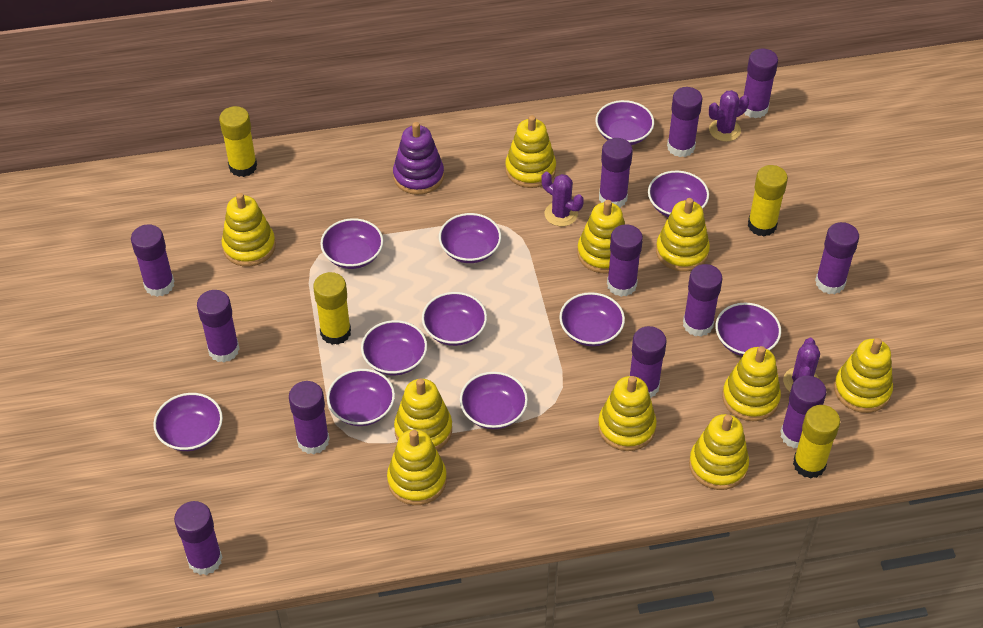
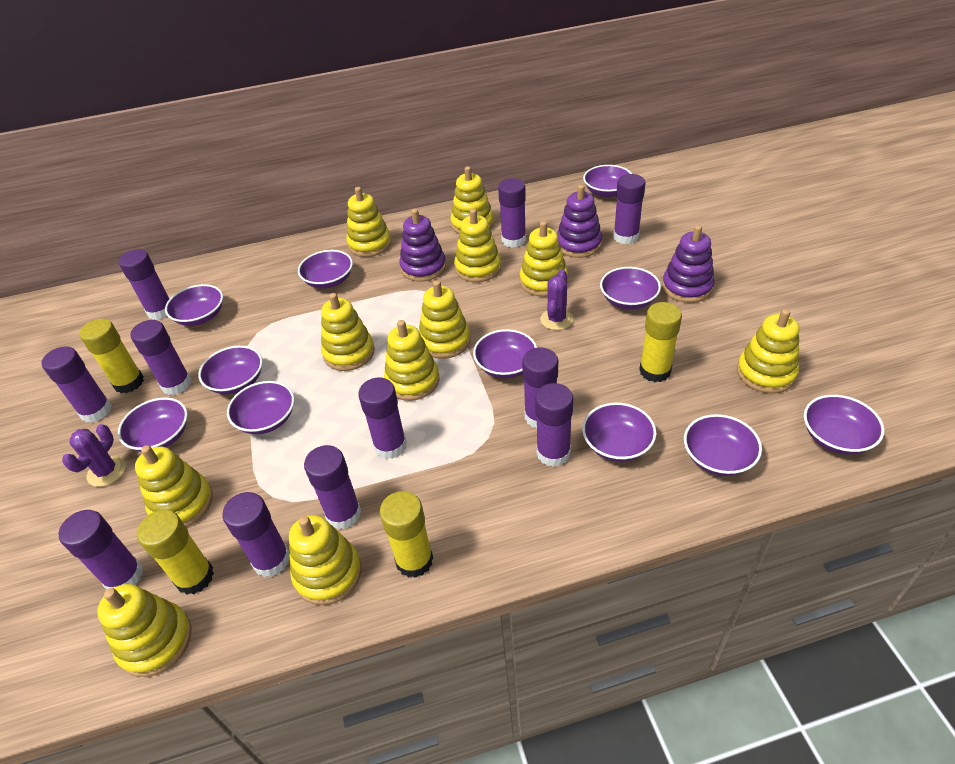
purple cactus: [542,172,584,226] [709,90,749,142] [783,338,820,392] = 3 -> [62,424,126,487] [540,270,573,330] = 2
purple glue stick: [131,224,174,297] [174,501,222,575] [197,290,240,363] [289,381,330,454] [599,138,633,208] [607,224,643,297] [629,326,667,399] [667,87,703,157] [683,264,722,337] [744,49,778,118] [780,376,826,449] [815,222,859,294] = 12 -> [41,346,112,423] [59,510,143,589] [119,249,169,320] [131,320,191,395] [222,492,290,577] [304,445,361,529] [358,378,407,459] [498,178,526,248] [522,348,558,428] [535,383,573,467] [613,174,645,245] = 11
purple stacking toy: [393,122,444,195] = 1 -> [399,209,446,282] [557,185,602,258] [662,225,715,303] = 3
yellow stacking toy: [221,193,276,267] [387,429,447,505] [394,378,452,450] [505,115,556,188] [577,200,625,273] [598,376,657,451] [656,198,710,272] [689,414,749,490] [722,346,781,421] [834,338,893,413] = 10 -> [97,584,192,677] [135,445,213,527] [289,515,362,605] [321,293,375,371] [346,187,392,257] [384,320,440,401] [419,280,470,359] [450,166,494,234] [454,209,501,282] [520,221,568,297] [737,309,799,394] = 11

